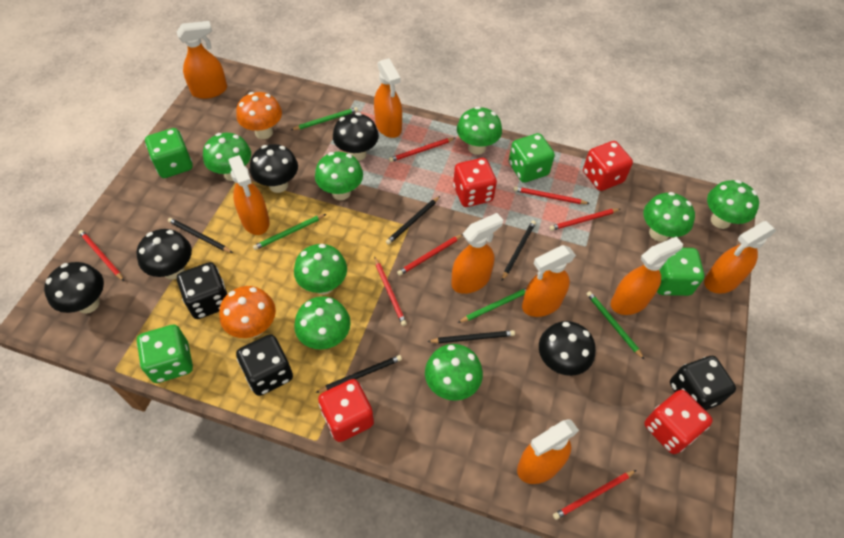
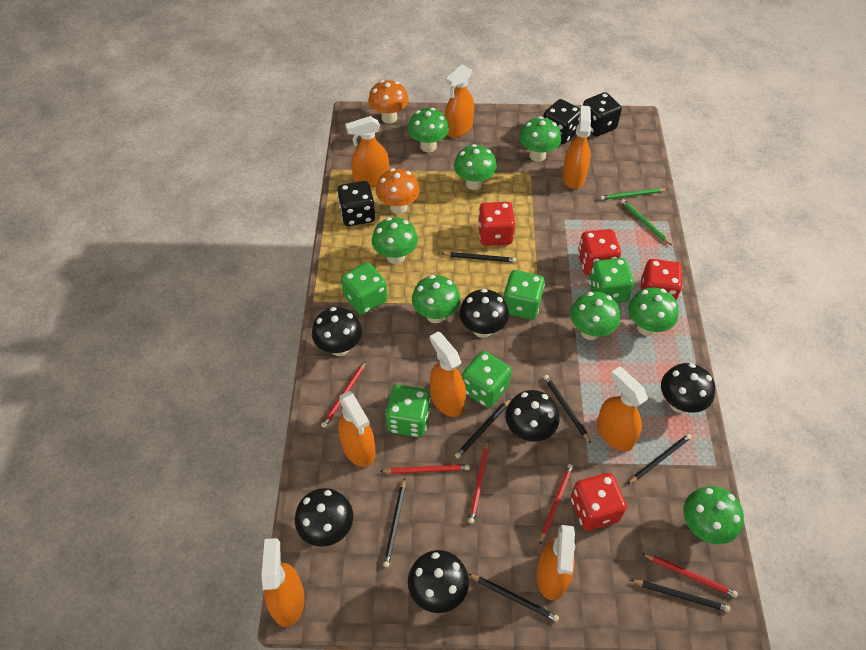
black mushroom: [44,262,104,314] [137,229,192,280] [250,144,298,193] [333,113,379,161] [539,321,596,376] = 5 -> [295,488,353,547] [312,307,362,356] [408,550,469,613] [459,289,509,338] [505,390,560,442] [661,363,715,413] = 6
black pencil: [168,218,233,253] [316,355,402,393] [386,196,440,245] [427,330,515,343] [502,221,536,281] = 5 -> [383,478,405,567] [442,252,516,263] [455,399,511,458] [468,574,559,622] [544,375,591,443] [628,434,692,484] [631,580,730,612] = 7
green dice: [137,325,193,383] [145,128,193,178] [509,133,555,183] [657,248,704,296] = 4 -> [341,262,387,315] [385,385,431,437] [462,351,511,408] [504,270,545,320] [589,258,634,303] = 5
green pencil: [253,214,326,250] [291,107,358,130] [458,288,526,323] [587,291,645,360] = 4 -> [600,188,668,200] [621,199,672,245] = 2
red pencil: [79,230,124,281] [374,257,407,326] [389,138,455,162] [397,234,463,276] [514,186,590,204] [550,209,620,231] [553,470,636,520] = 7 -> [321,361,366,428] [380,464,470,474] [468,441,489,524] [540,464,573,544] [642,553,738,598] = 5

